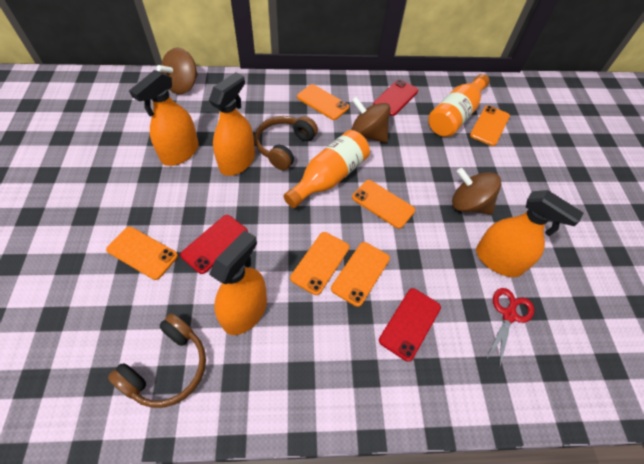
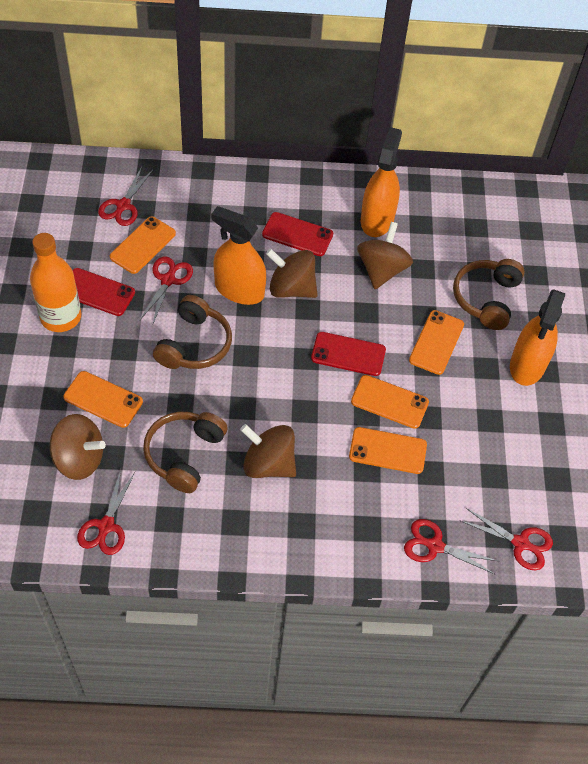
brown headphones: [108,313,206,408] [255,116,318,170] = 2 -> [143,411,228,493] [153,295,232,369] [453,259,525,330] = 3
brown spinning top: [157,48,198,94] [351,96,390,143] [452,168,501,215] = 3 -> [50,414,106,480] [240,424,296,478] [266,249,318,298] [357,222,413,289] = 4
orange bottle: [283,130,370,208] [428,74,490,137] = 2 -> [30,233,81,332] = 1
orange phone: [106,227,178,280] [290,232,350,295] [297,84,349,120] [331,242,390,307] [352,180,415,229] [470,106,510,146] = 6 -> [63,371,143,428] [110,217,176,274] [349,427,427,474] [351,375,429,429] [409,310,464,375] = 5
orange spray bottle: [129,70,199,166] [209,72,255,176] [209,230,267,335] [476,190,584,277] = 4 -> [211,206,266,305] [361,127,402,237] [510,289,565,386] = 3
red scissors: [486,288,534,369] = 1 -> [77,469,135,555] [98,167,153,226] [140,256,193,324] [404,519,498,575] [461,508,553,570] = 5

